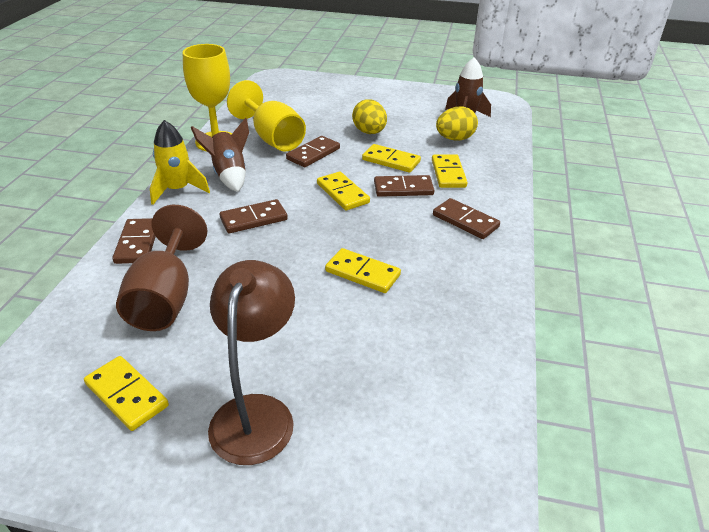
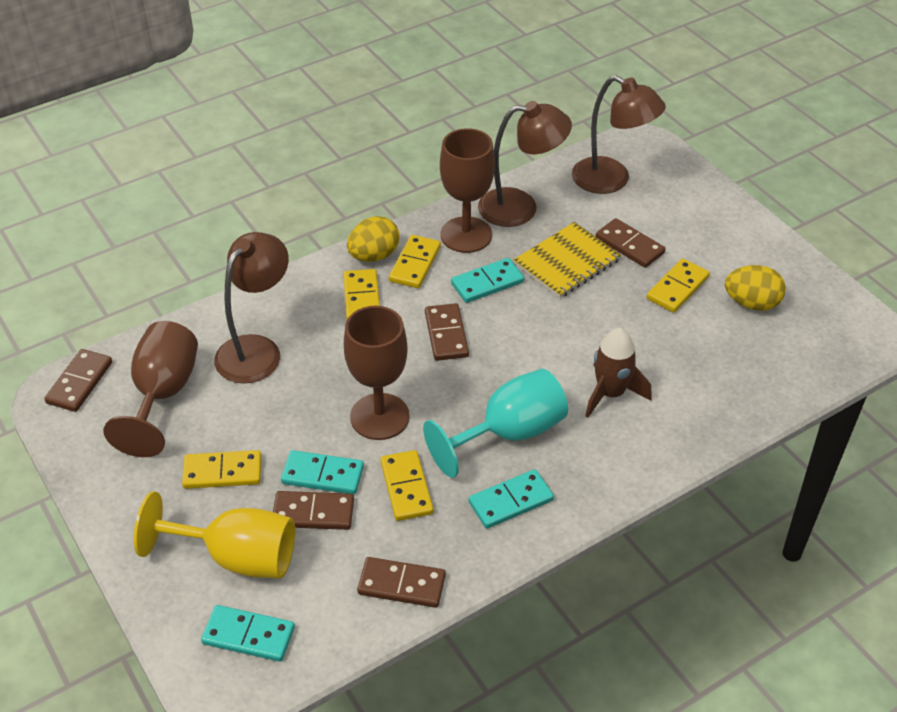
brown goblet: [116,205,208,331] = 1 -> [103,321,198,457] [344,306,410,440] [440,128,495,253] = 3
brown lamp: [208,260,295,465] = 1 -> [214,232,289,384] [478,101,572,227] [572,75,666,194] = 3
brown rocket: [191,118,249,192] [445,57,491,117] = 2 -> [585,328,652,418] = 1
turquoise domino: none = 0 -> [201,605,295,662] [281,450,364,494] [451,258,524,303] [469,469,554,529] = 4
turquoise goblet: none = 0 -> [423,369,568,478] = 1
yellow goblet: [182,44,232,151] [227,80,306,152] = 2 -> [134,491,295,579] = 1
yellow notebook: none = 0 -> [514,222,621,298] = 1
yellow rocket: [150,120,210,205] = 1 -> none = 0

